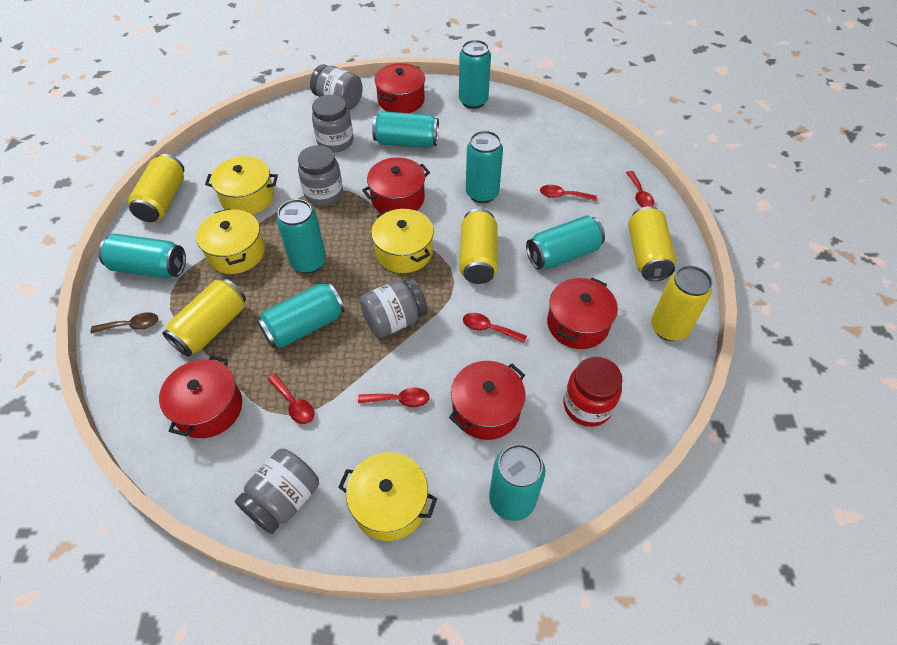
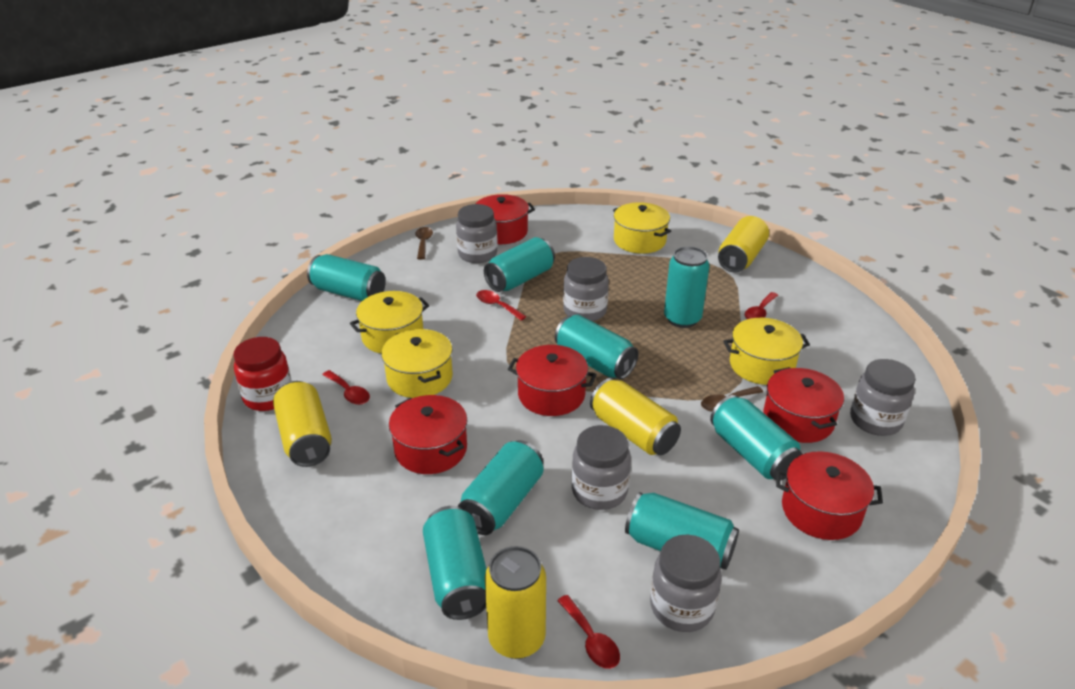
brown spoon: [91,312,158,334] = 1 -> [415,227,433,260] [701,386,763,411] = 2
red spoon: [267,374,314,424] [358,387,430,407] [463,313,527,343] [540,185,597,201] [626,171,654,207] = 5 -> [322,370,370,405] [476,290,527,320] [557,595,620,669] [745,292,778,319] = 4
yellow can: [128,154,184,222] [162,278,246,357] [460,209,498,284] [628,206,676,281] [651,266,712,341] = 5 -> [273,381,332,467] [485,546,546,659] [590,378,681,455] [718,216,769,272] = 4

